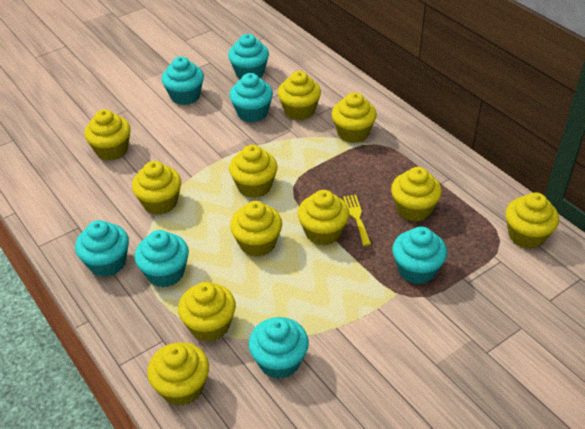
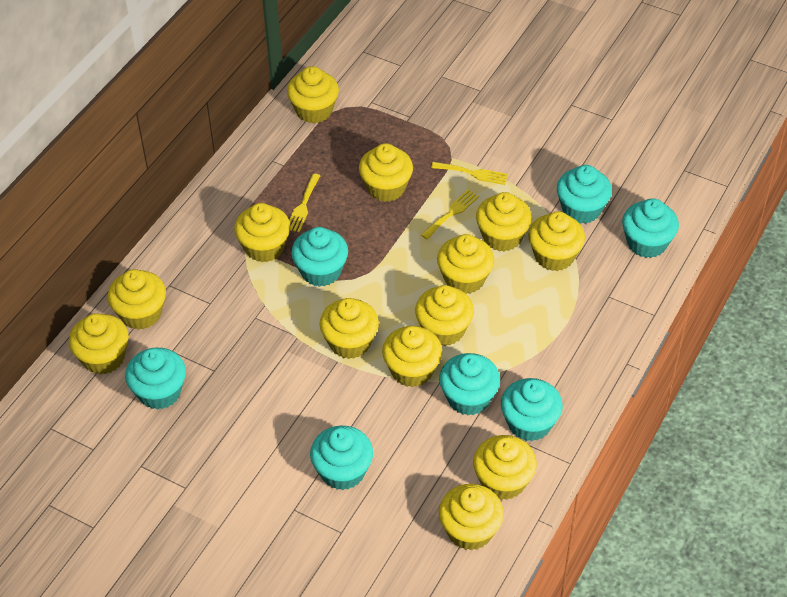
yellow cupcake: [84,109,131,160] [132,161,181,215] [147,342,209,406] [178,282,236,342] [229,145,277,198] [230,201,282,257] [278,71,321,120] [298,190,349,246] [331,92,377,143] [391,167,442,222] [505,192,559,249] = 11 -> [69,313,129,375] [108,269,166,330] [234,203,291,262] [287,66,339,123] [320,298,379,359] [359,143,413,202] [382,326,442,387] [415,285,474,346] [437,234,494,294] [439,484,504,551] [473,435,537,500] [476,192,532,252] [528,211,585,271] = 13
yellow fork: [343,195,371,246] = 1 -> [289,173,320,233] [421,190,479,239] [431,162,508,185] = 3

